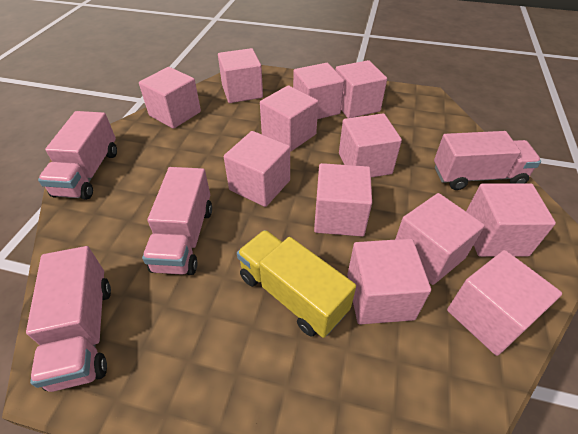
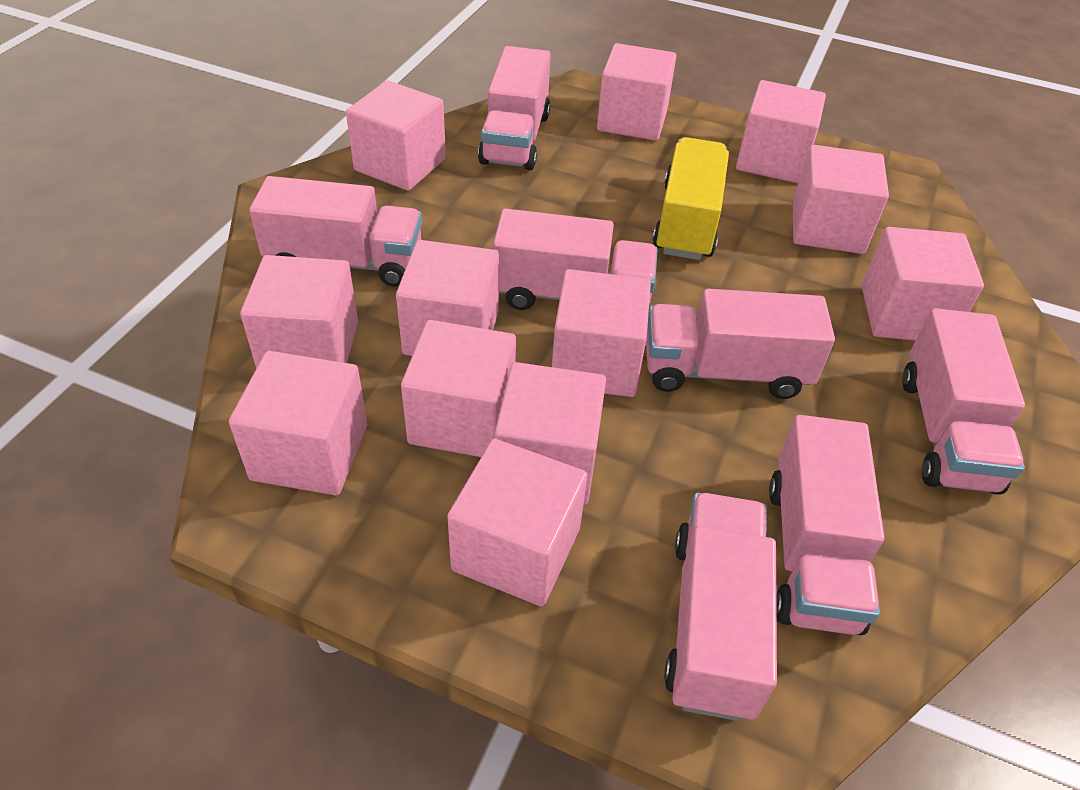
pink truck: [26,246,111,392] [38,111,117,200] [142,167,212,275] [434,131,541,190] = 4 -> [249,176,422,287] [478,46,551,170] [493,209,658,310] [646,289,835,399] [664,493,777,721] [769,415,885,635] [902,308,1025,495] = 7

